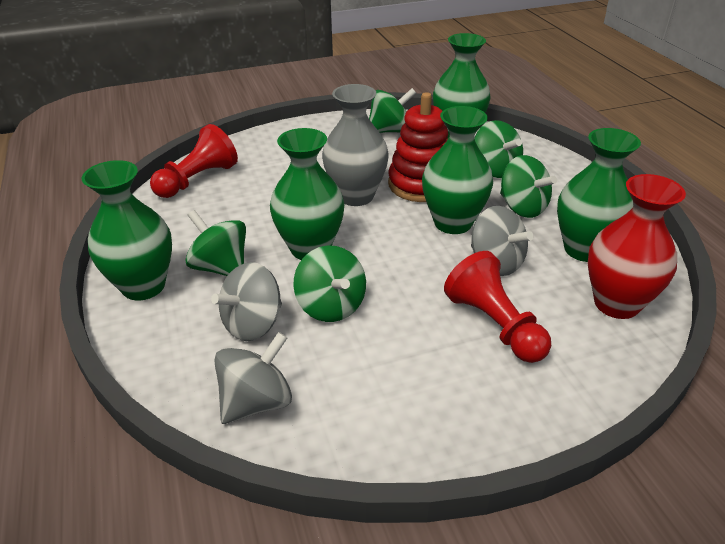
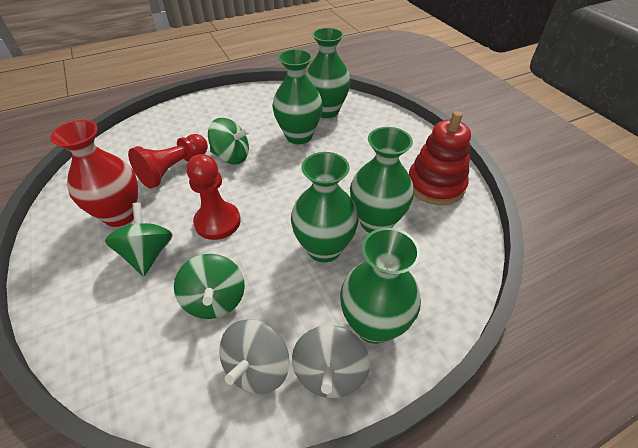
green spinning top: [185,210,246,276] [294,245,366,322] [369,88,416,133] [474,120,523,178] [500,155,557,218] = 5 -> [105,203,173,276] [174,254,245,319] [208,118,250,164] = 3
grey spinning top: [211,262,282,341] [214,332,292,424] [471,206,533,276] = 3 -> [219,319,290,394] [292,325,370,398] = 2
grey vase: [322,84,389,206] = 1 -> none = 0

